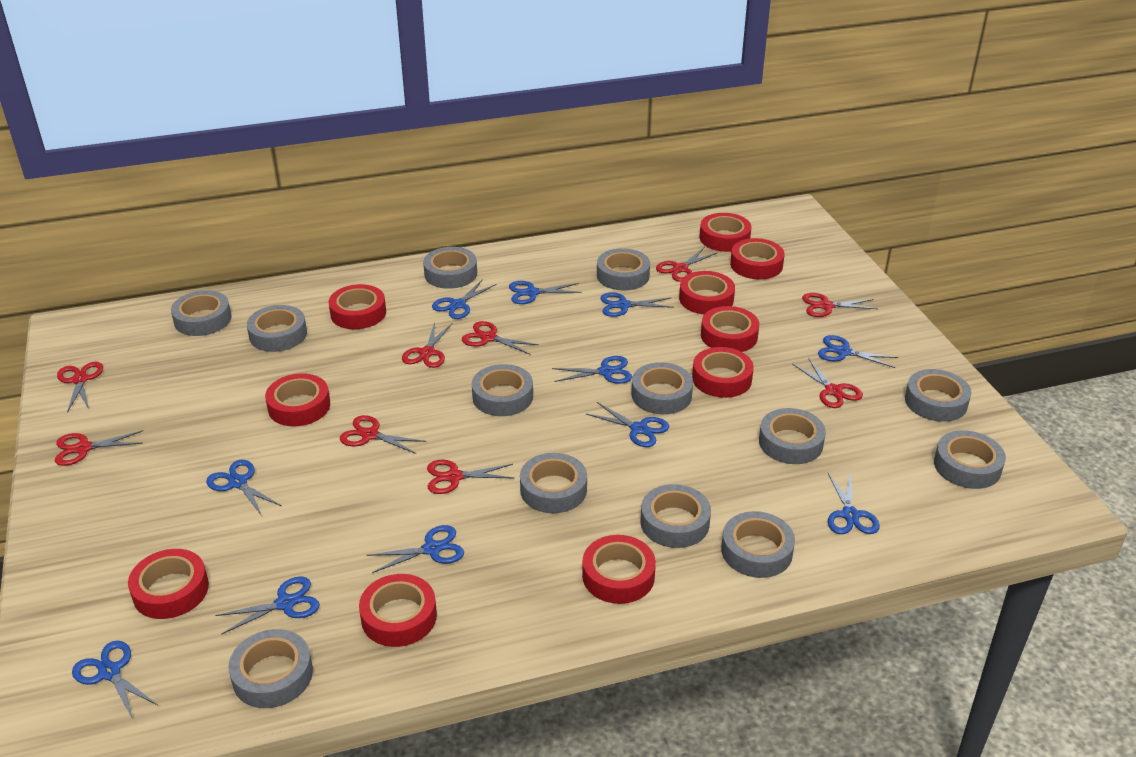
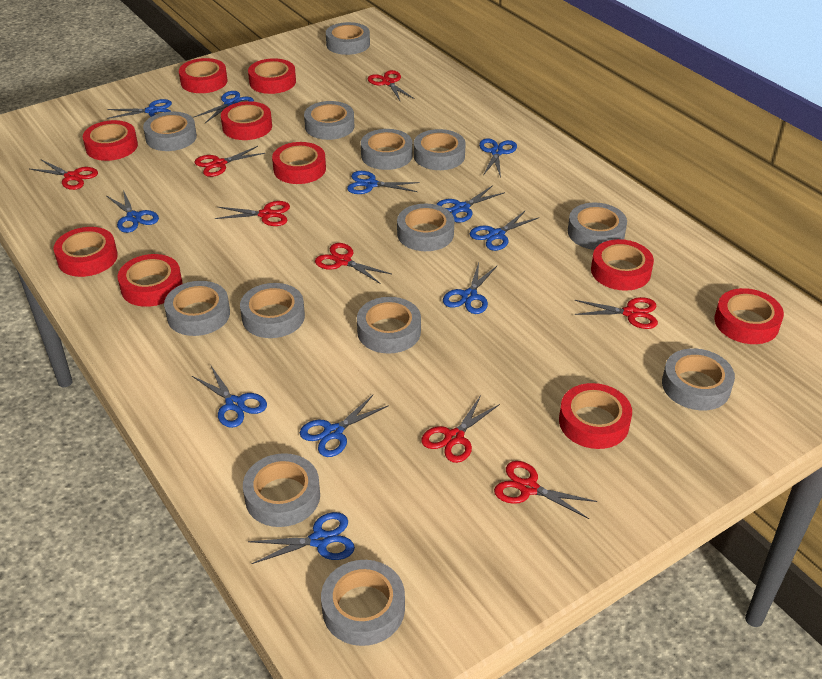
red scissors: [55,430,143,466] [57,362,103,413] [340,415,426,454] [402,322,452,368] [427,460,514,494] [462,321,539,354] [656,247,718,282] [792,358,863,408] [802,293,877,317] = 9 -> [30,160,98,190] [195,146,265,177] [215,201,290,226] [315,243,392,284] [368,70,415,101] [421,395,500,463] [494,461,597,519] [574,297,658,329] = 8

